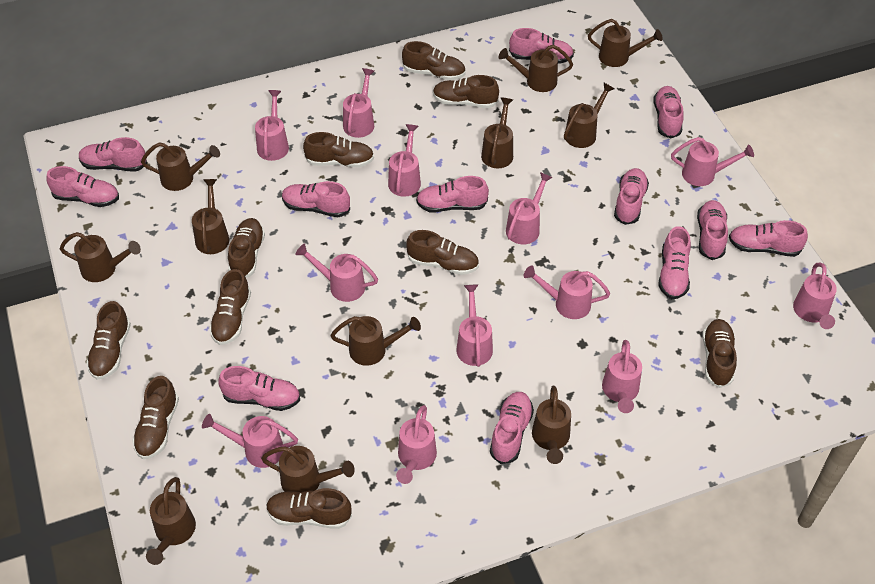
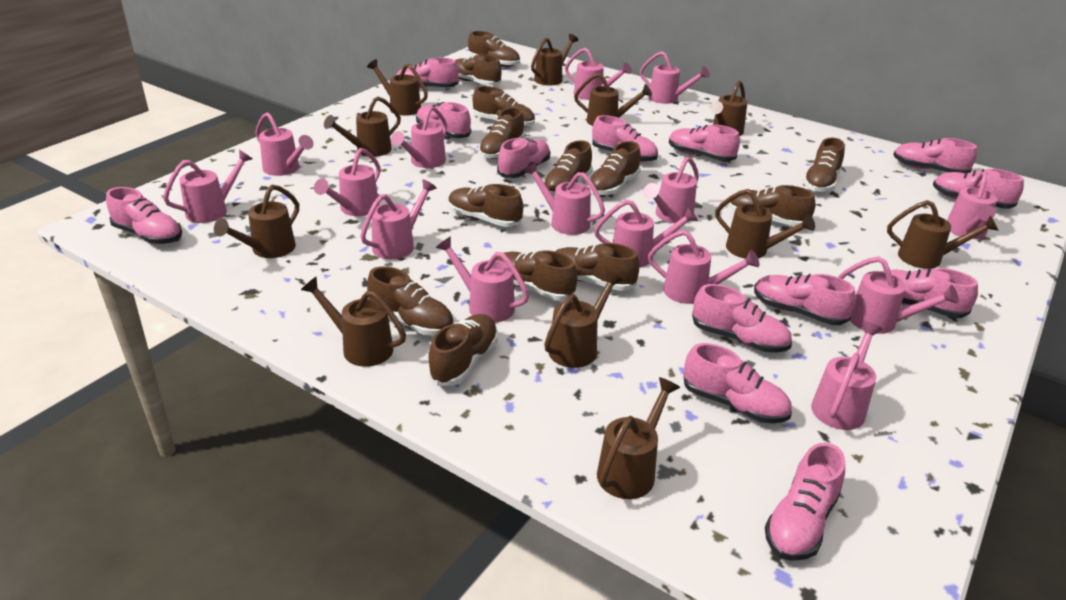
brown shoe: [86,301,131,380] [132,376,179,459] [209,269,251,345] [228,218,265,278] [266,488,352,529] [303,132,374,167] [402,41,466,80] [406,230,479,275] [433,75,499,108] [702,319,737,388] = 10 -> [367,266,454,336] [427,314,498,386] [448,184,523,227] [455,54,502,86] [468,31,520,67] [473,86,535,127] [479,107,525,159] [496,250,577,301] [543,140,593,196] [555,243,640,291] [588,141,641,196] [729,185,815,226] [803,138,845,192] = 13
pink shoe: [46,166,119,207] [79,137,147,172] [219,366,300,411] [282,181,350,217] [416,176,489,212] [490,392,534,464] [509,28,574,64] [614,168,649,225] [653,86,684,138] [658,226,691,299] [697,200,728,260] [729,220,808,257] = 12 -> [106,187,182,244] [397,58,459,88] [416,102,471,138] [497,137,550,178] [592,115,658,162] [669,125,740,161] [683,343,792,424] [692,284,792,353] [754,274,856,325] [765,442,845,561] [881,268,978,318] [893,138,977,173] [933,169,1024,209] = 13
pink watering can: [202,414,298,468] [255,90,289,161] [295,243,378,302] [343,68,374,138] [388,124,421,197] [396,405,437,484] [457,285,493,367] [506,172,553,244] [523,265,610,319] [602,340,642,413] [671,137,754,186] [793,262,837,329] = 12 -> [163,150,253,223] [255,112,313,176] [314,148,381,216] [360,179,437,259] [391,106,447,168] [436,236,529,323] [523,162,605,235] [565,48,632,100] [594,200,698,268] [640,51,710,104] [643,157,699,223] [648,230,760,304] [811,321,883,430] [838,256,959,334] [947,171,997,239] = 15

